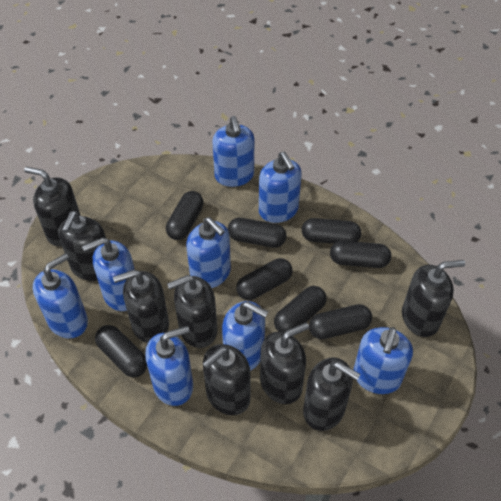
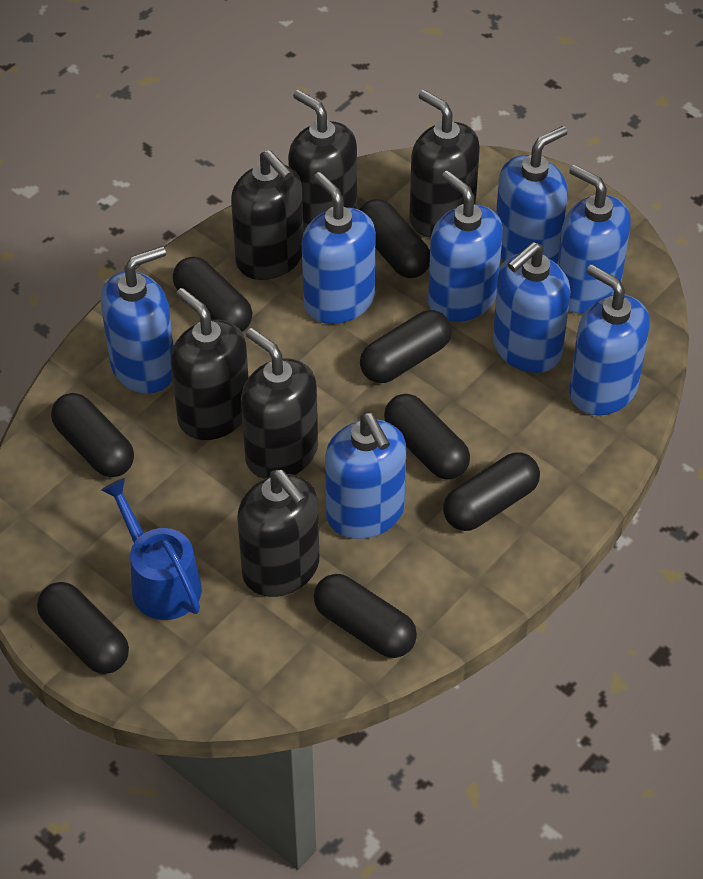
black soap dispenser: [24,167,81,246] [58,211,106,281] [113,270,169,343] [167,275,217,348] [202,344,250,415] [260,323,309,404] [303,357,360,431] [402,260,465,337] = 8 -> [171,288,249,440] [231,150,304,280] [237,470,319,597] [241,328,318,479] [288,90,357,232] [409,90,480,238] = 6
blue watering can: none = 0 -> [101,478,202,620] = 1

